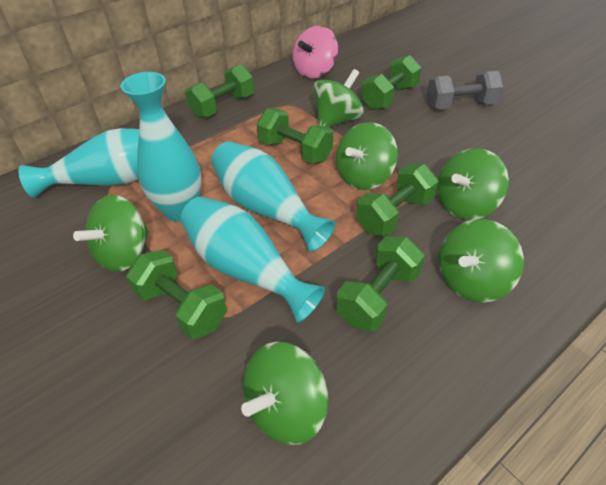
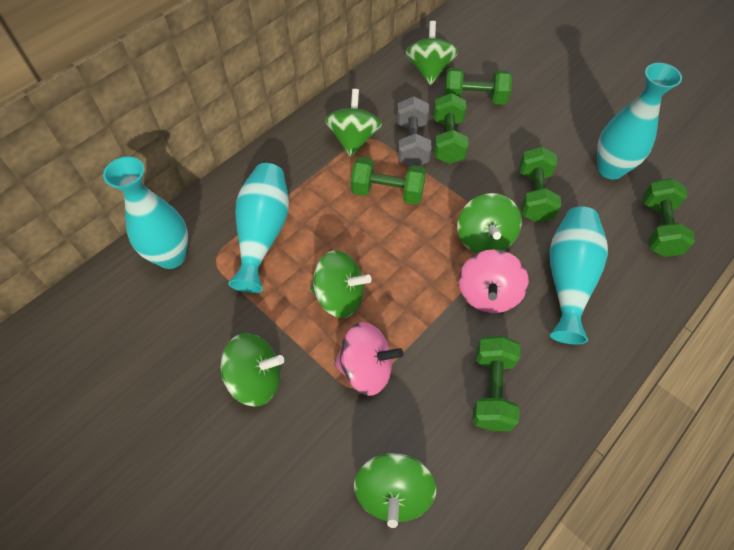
pink spinning top: [292,26,338,79] = 1 -> [334,322,403,396] [459,249,529,313] = 2

